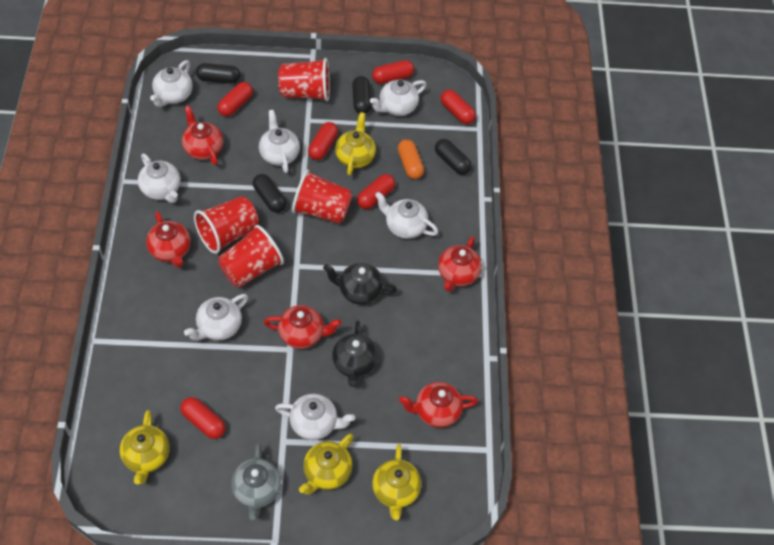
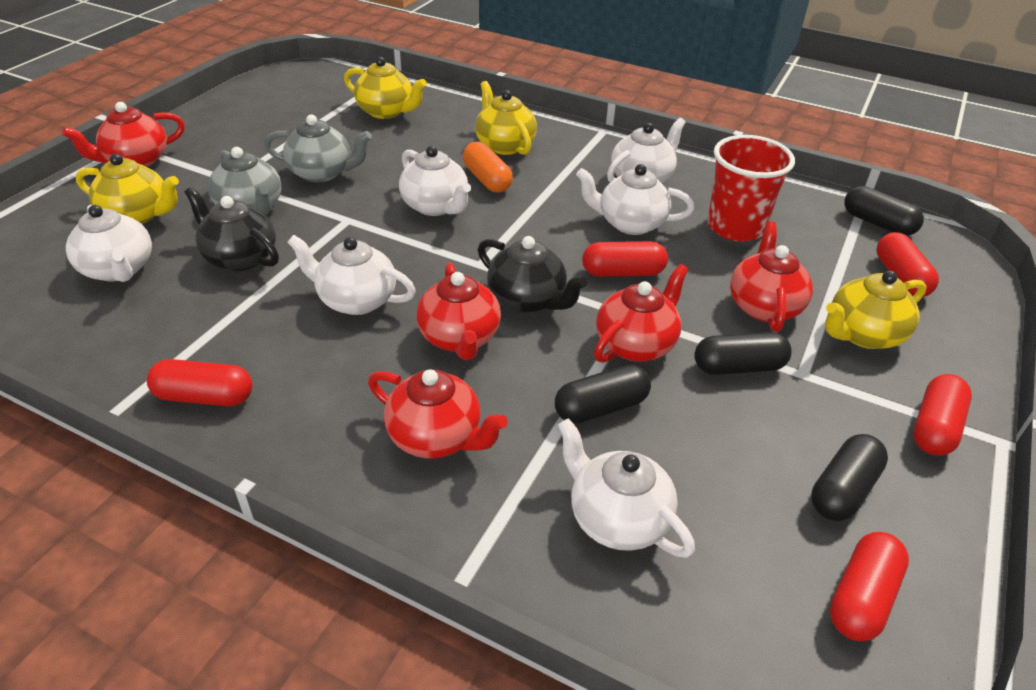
grey teapot: [231,443,281,520] = 1 -> [208,147,282,215] [264,114,372,182] = 2
red capsule: [180,397,226,439] [217,82,253,117] [308,122,338,160] [357,174,395,209] [372,60,414,84] [440,90,476,124] = 6 -> [147,359,253,406] [582,241,668,277] [830,532,909,641] [876,232,939,297] [913,374,972,456] = 5
red cup: [194,196,258,254] [218,225,284,288] [278,58,330,101] [292,170,353,224] = 4 -> [707,135,795,241] = 1
white teapot: [138,154,181,203] [150,60,193,107] [184,294,248,340] [259,110,300,173] [275,394,355,440] [370,79,427,116] [375,192,438,239] = 7 -> [66,205,152,282] [287,235,416,315] [399,146,471,216] [558,418,695,558] [576,164,695,235] [607,118,686,184] = 6

